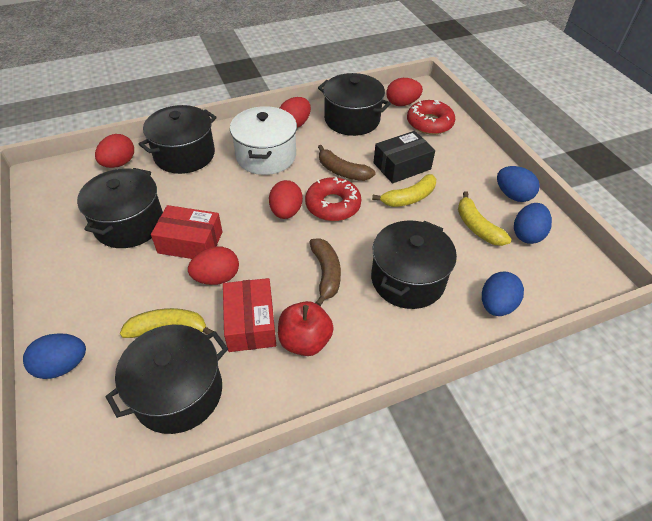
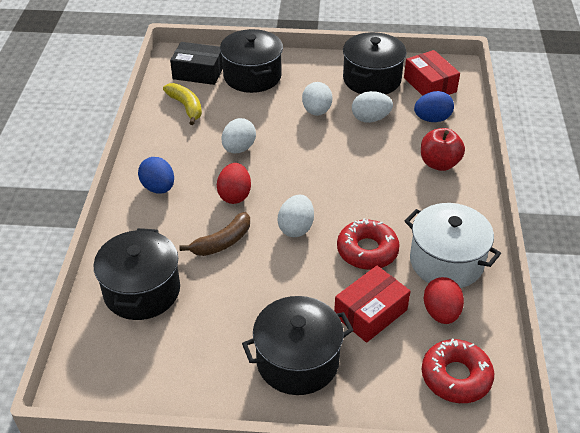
black pot: [77,168,163,248] [106,325,228,434] [139,105,217,174] [318,73,391,136] [371,220,457,309] = 5 -> [94,228,180,320] [220,29,283,93] [242,296,353,395] [343,32,407,95] = 4
blue egg: [23,333,86,379] [482,271,524,316] [497,166,540,202] [514,203,552,244] = 4 -> [138,157,174,193] [414,91,454,122] = 2
brown banana: [310,239,341,306] [318,145,376,181] = 2 -> [179,212,250,256] = 1
red egg: [95,134,134,168] [188,246,239,285] [269,180,303,219] [280,97,311,128] [386,78,423,106] = 5 -> [217,163,251,204] [424,277,464,324] = 2
white egg: none = 0 -> [222,118,256,153] [278,195,314,237] [302,82,332,116] [352,91,393,123] = 4
yellow banana: [120,308,214,338] [372,174,436,207] [458,191,511,246] = 3 -> [163,83,202,125] = 1

